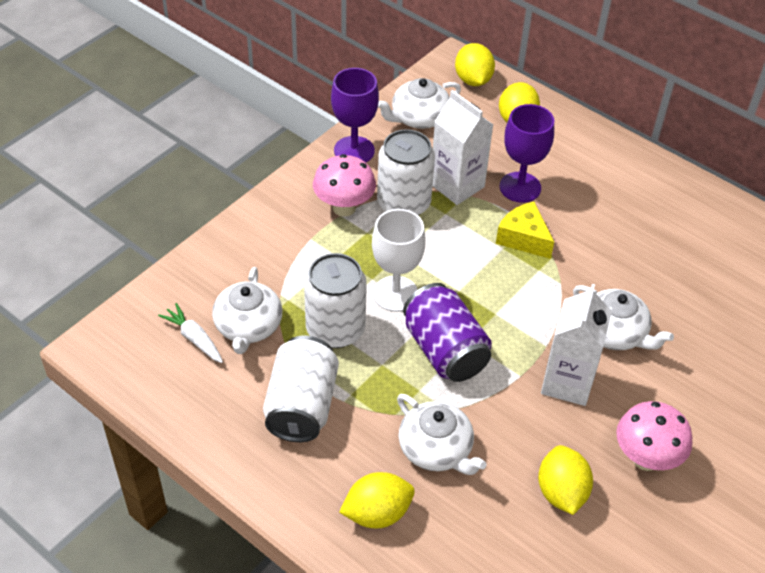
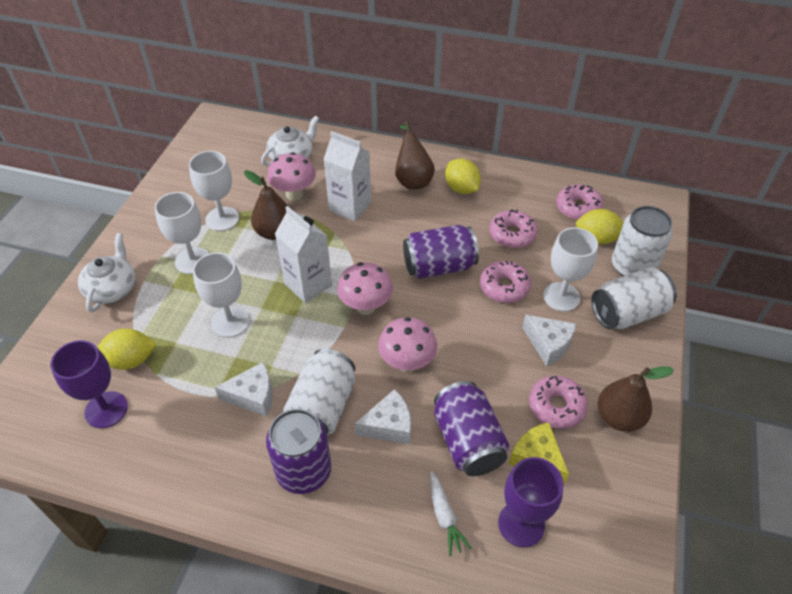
brown pear: none = 0 -> [244,170,289,240] [395,121,435,190] [598,366,674,432] = 3
pink donut: none = 0 -> [480,261,531,303] [489,209,538,248] [529,376,588,429] [556,184,603,220] = 4
pink mushroom: [313,154,376,217] [616,401,692,471] = 2 -> [267,152,316,201] [337,262,393,315] [378,317,437,372] = 3
purple can: [403,283,492,382] = 1 -> [266,409,331,494] [403,225,479,279] [434,381,509,476] = 3
white cheese: none = 0 -> [214,362,273,417] [354,389,411,444] [522,314,576,366] = 3
white goblet: [372,209,426,312] = 1 -> [155,192,209,274] [189,151,239,231] [193,252,249,338] [543,227,598,312] = 4
white teapot: [212,267,282,354] [378,78,461,129] [397,394,487,475] [573,285,674,350] = 4 -> [78,233,135,313] [261,116,319,166] = 2
yellow lemon: [339,472,415,528] [455,43,495,86] [499,82,540,122] [538,445,593,515] = 4 -> [97,328,157,370] [445,159,481,194] [576,209,623,245] = 3

